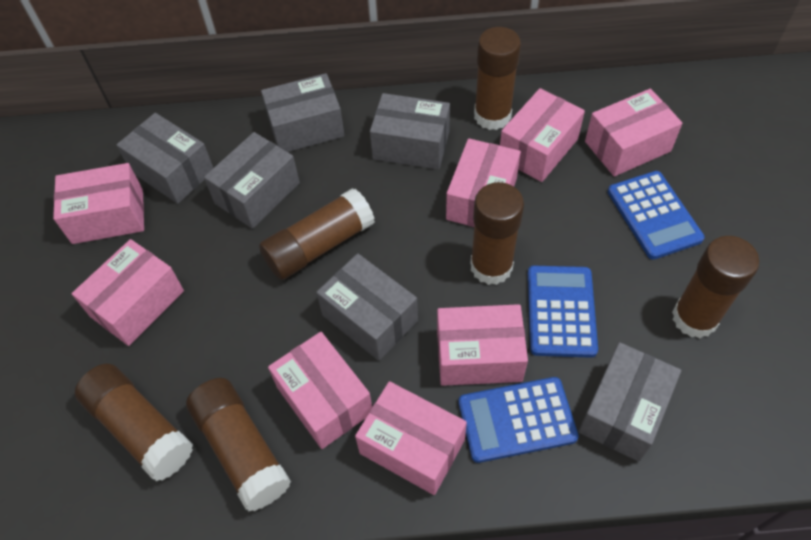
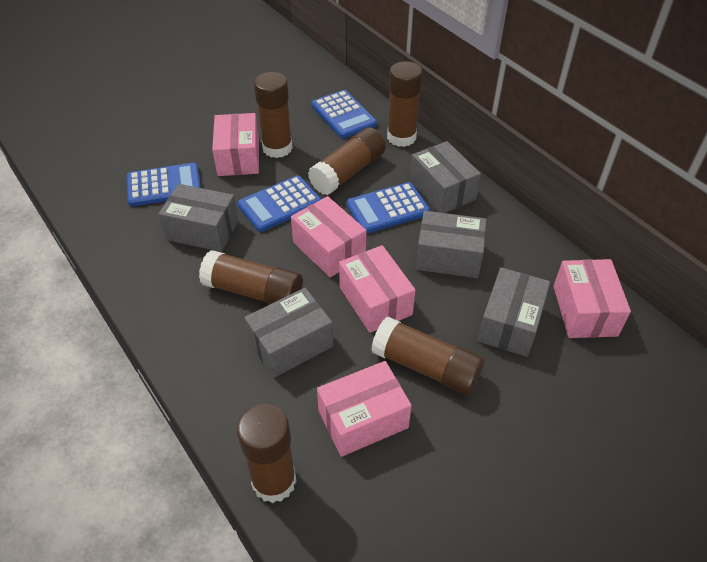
blue calculator: [458,377,579,463] [528,266,598,358] [608,171,705,260] = 3 -> [126,163,201,206] [238,175,321,232] [311,90,377,138] [346,182,430,234] = 4
grey box: [117,113,213,204] [204,132,300,229] [261,73,344,152] [316,253,418,361] [370,93,450,170] [578,342,681,462] = 6 -> [159,184,239,252] [244,288,333,378] [410,141,481,213] [416,211,487,278] [478,267,550,357] = 5
pink box: [53,163,144,244] [72,239,184,346] [268,332,372,449] [355,381,467,495] [437,304,528,386] [446,138,521,227] [500,88,585,182] [585,89,683,176] = 8 -> [212,113,259,176] [291,196,366,277] [317,361,412,457] [339,245,415,333] [553,259,631,338] = 5

